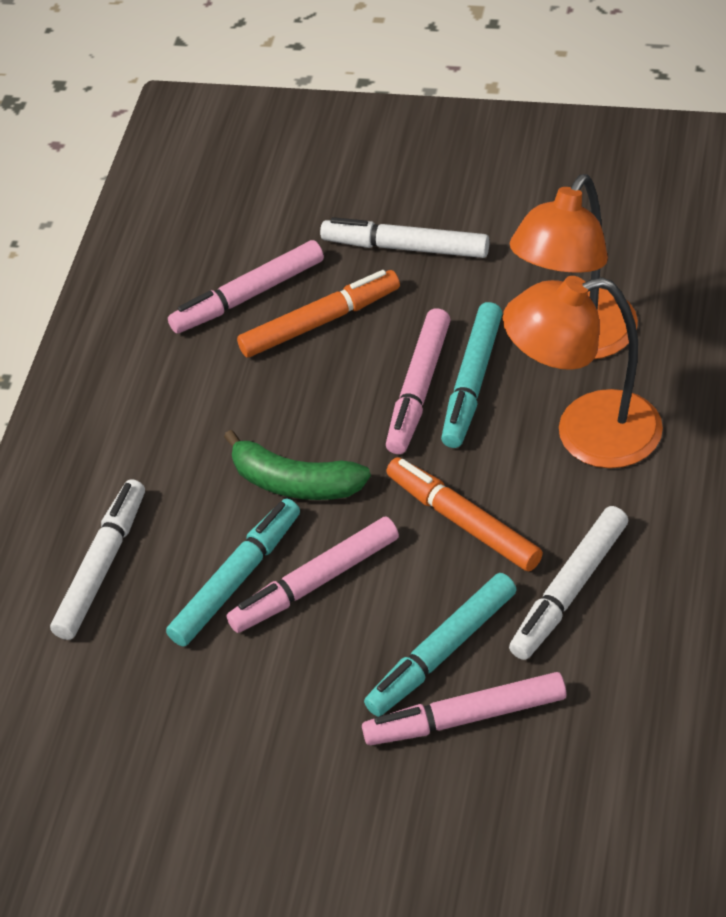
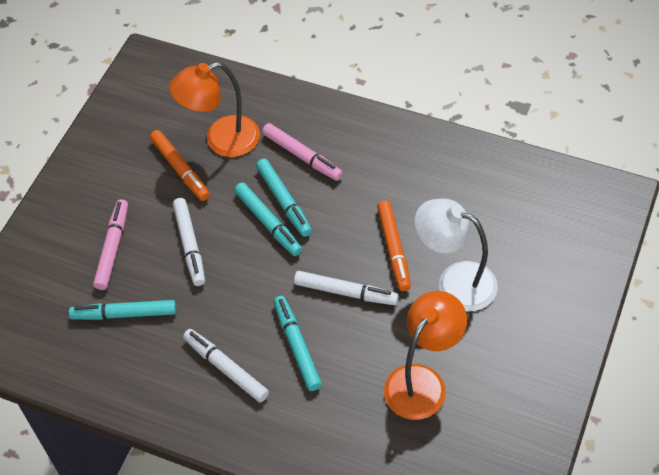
green banana: [224,430,371,500] = 1 -> none = 0
pink marker: [168,240,324,333] [226,517,399,633] [362,672,567,745] [386,308,451,454] = 4 -> [93,199,128,290] [262,123,343,181] = 2
turquoise marker: [166,499,300,647] [364,573,517,717] [441,302,502,448] = 3 -> [69,300,176,320] [234,182,302,256] [256,159,312,237] [274,296,322,391] = 4
white lamp: none = 0 -> [414,199,498,311] = 1

